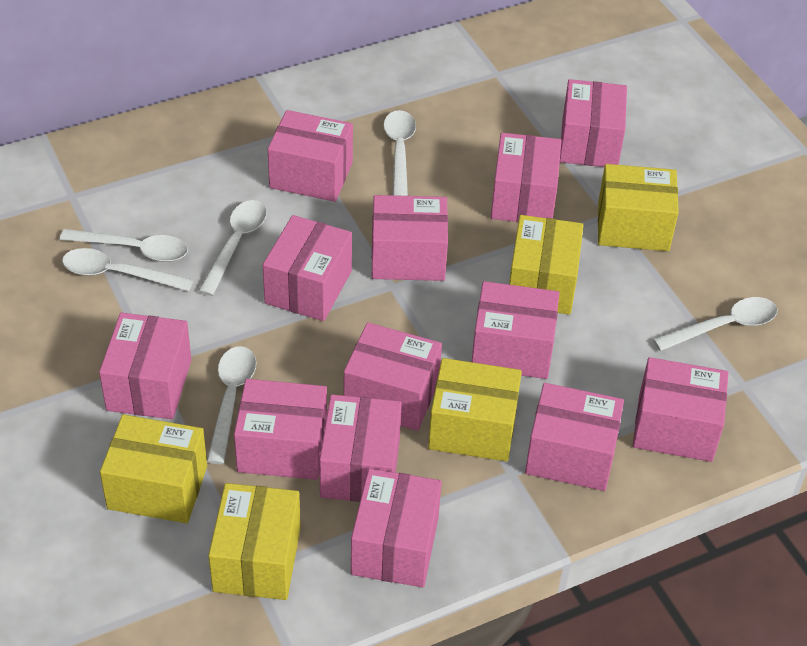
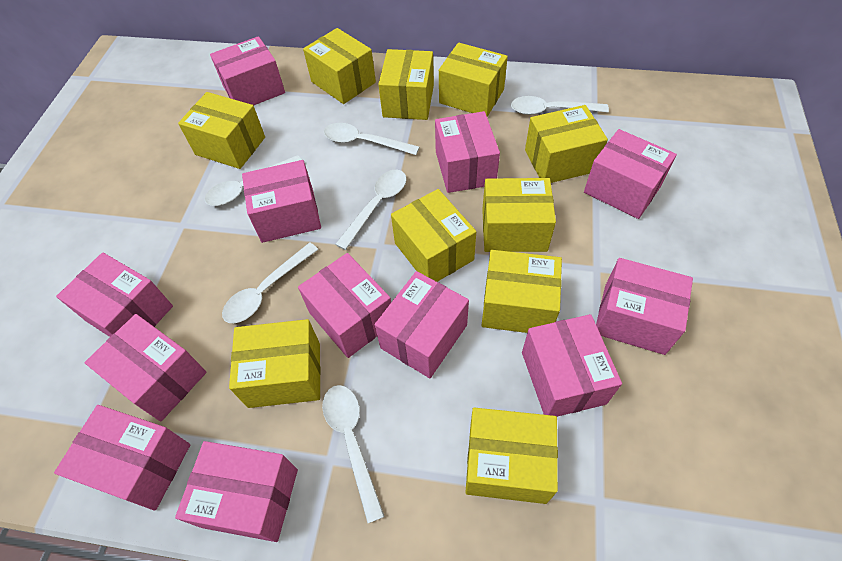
pink box: [99,312,191,419] [234,379,327,480] [263,215,352,321] [268,110,353,202] [319,394,402,502] [344,322,442,431] [351,468,442,587] [372,195,448,281] [472,281,559,379] [491,133,561,222] [525,383,624,491] [560,79,627,167] [633,357,729,462] = 13 -> [54,405,191,511] [56,252,173,337] [85,314,207,422] [175,441,298,542] [210,36,285,106] [242,160,321,243] [298,253,391,358] [375,271,469,378] [435,111,500,193] [522,314,622,417] [584,129,677,219] [596,258,693,355] = 12
yellow box: [100,414,207,523] [208,483,300,600] [428,358,522,462] [509,215,583,315] [598,164,679,251] = 5 -> [178,92,265,169] [229,319,321,408] [303,28,376,104] [378,49,434,120] [391,189,476,282] [439,43,508,117] [465,408,558,504] [482,178,556,252] [482,250,562,333] [525,105,608,183] = 10

